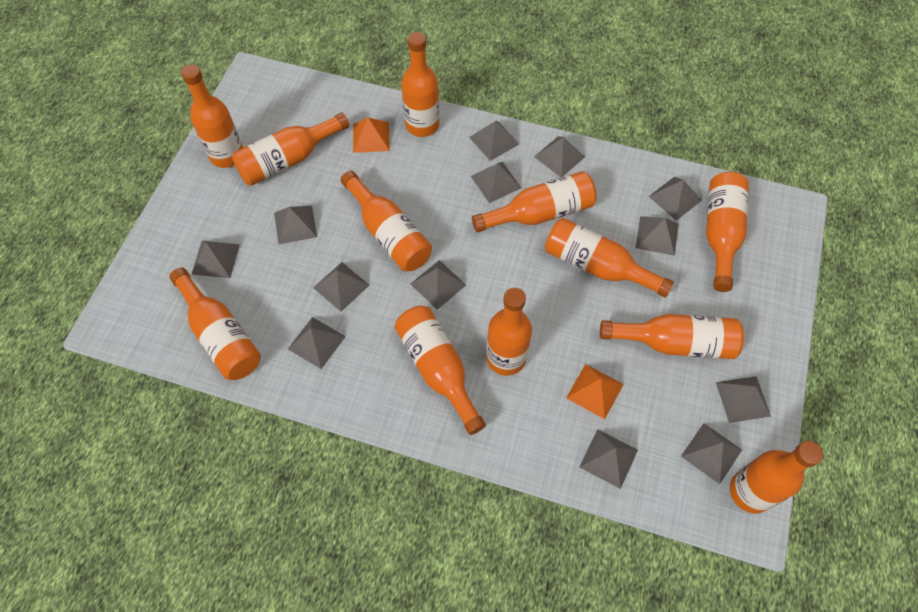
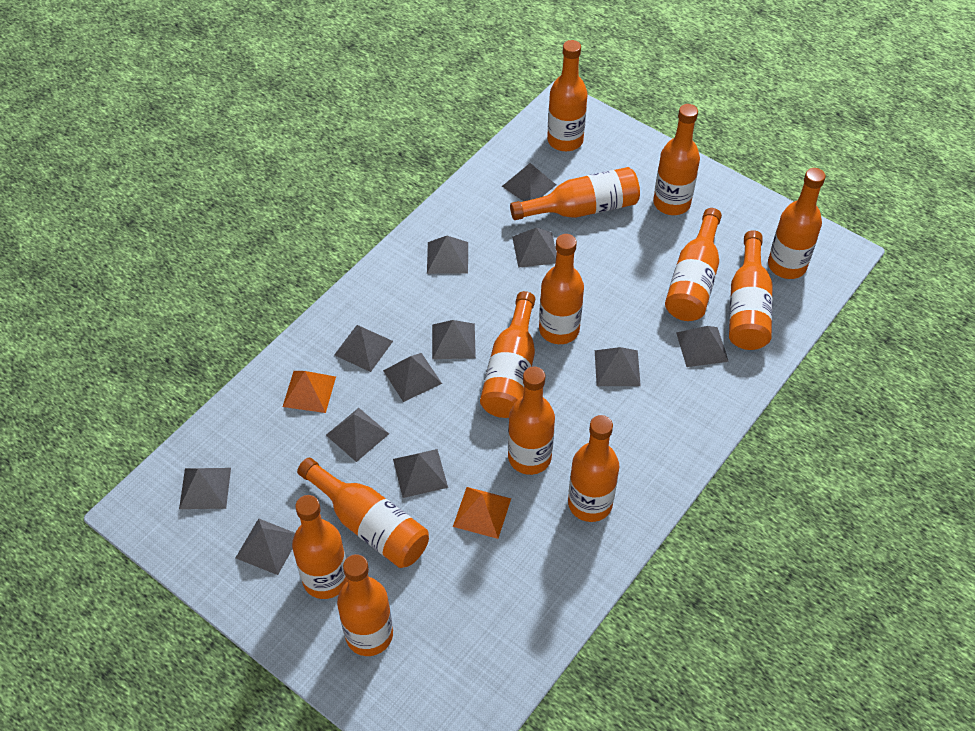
grey pyramid: [191,241,240,278] [274,206,317,244] [288,317,346,369] [313,262,369,312] [411,260,466,310] [469,121,519,161] [471,162,521,203] [534,136,585,177] [579,429,638,489] [636,216,679,256] [648,177,702,221] [681,423,742,484] [716,376,771,423] = 13 -> [179,468,231,509] [236,518,295,575] [326,408,389,462] [334,325,393,372] [383,353,442,402] [393,449,448,498] [427,236,468,274] [432,320,476,359] [502,163,556,201] [512,227,557,268] [595,347,641,386] [676,326,729,367] = 12
orange bottle: [169,267,261,380] [181,64,243,168] [232,112,349,186] [341,171,432,271] [395,306,486,435] [401,32,439,137] [472,171,597,232] [486,288,532,376] [545,218,674,298] [600,314,744,359] [706,172,749,292] [730,441,823,514] = 12 -> [292,495,348,599] [297,458,429,568] [337,554,393,656] [480,291,535,418] [508,367,555,475] [510,167,640,220] [539,234,584,344] [547,40,588,151] [568,415,619,522] [653,104,700,215] [665,208,722,321] [729,230,773,350] [768,168,826,279] = 13

